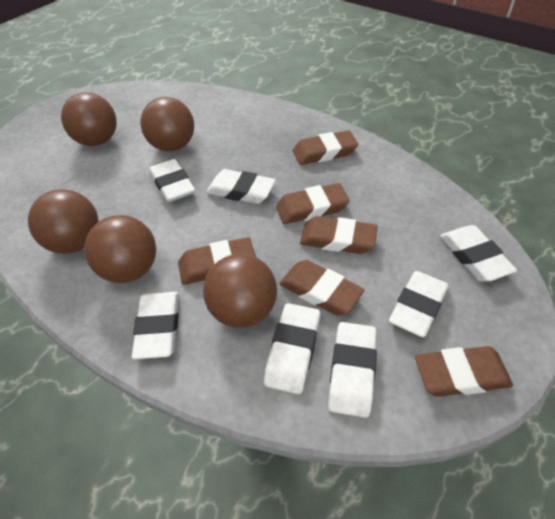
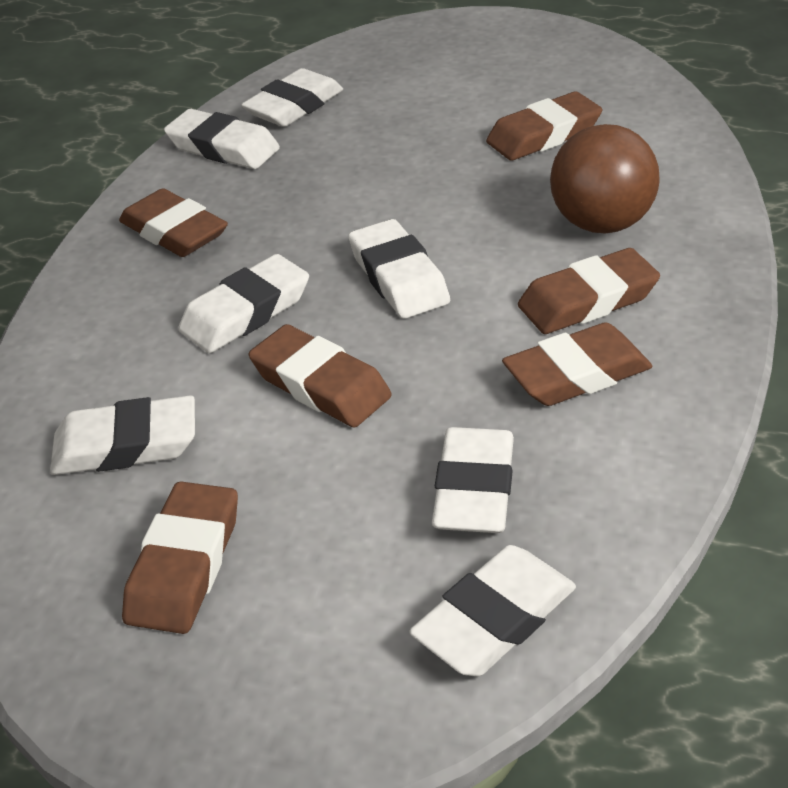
brown ball: [28,189,99,254] [61,92,117,146] [84,215,156,283] [140,97,194,152] [203,254,277,328] = 5 -> [550,124,660,233] = 1

